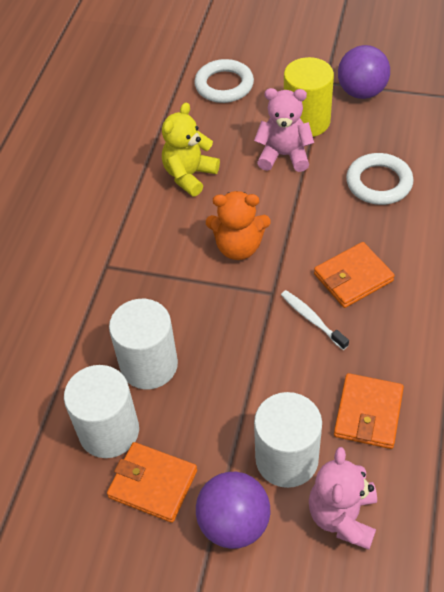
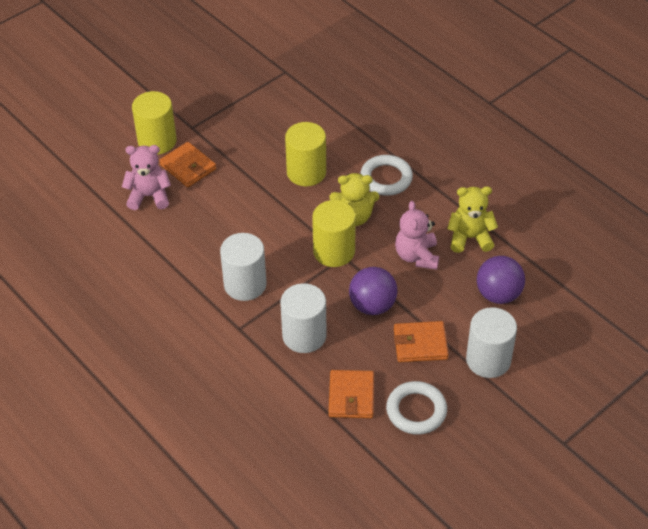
orange teddy bear: [206,191,270,260] = 1 -> none = 0
white toothbrush: [281,290,349,350] = 1 -> none = 0
yellow cylinder: [284,57,334,137] = 1 -> [132,91,177,155] [285,122,326,186] [312,200,356,267] = 3
yellow teddy bear: [162,103,220,196] = 1 -> [330,173,379,226] [447,186,498,253] = 2

